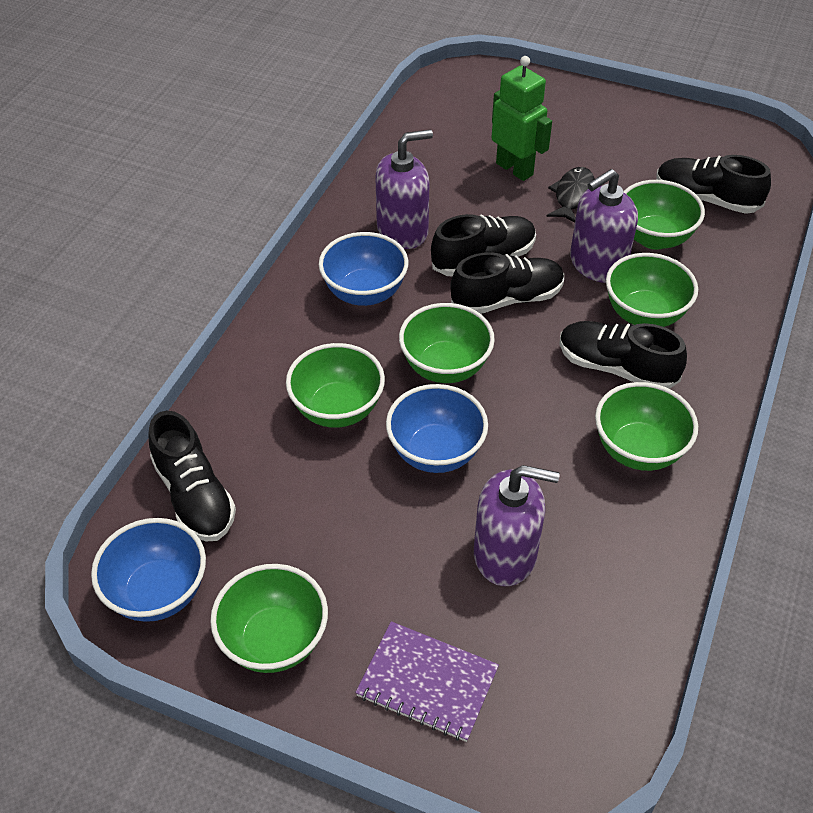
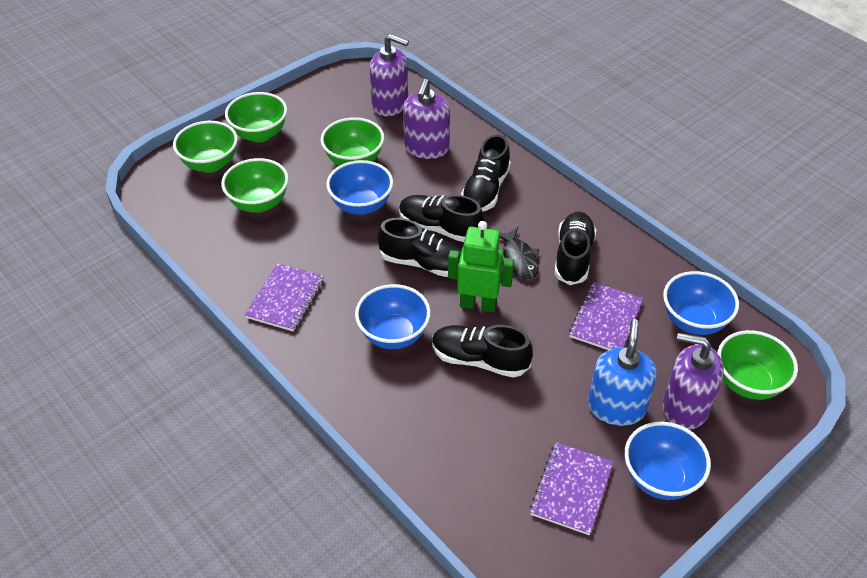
blue bowl: [91,518,206,622] [319,232,408,306] [386,384,488,473] = 3 -> [326,160,393,215] [355,284,431,349] [624,422,711,500] [663,271,739,335] = 4
blue soap dispenser: none = 0 -> [588,319,657,426] = 1
green bowl: [210,564,328,673] [286,343,385,428] [399,303,495,383] [595,382,698,471] [606,253,698,327] [623,180,705,250] = 6 -> [173,121,238,173] [221,158,289,213] [225,92,287,142] [321,117,384,166] [717,330,798,400] = 5
purple notebook: [355,621,499,742] = 1 -> [245,263,324,331] [530,442,614,535] [569,282,643,350] = 3

